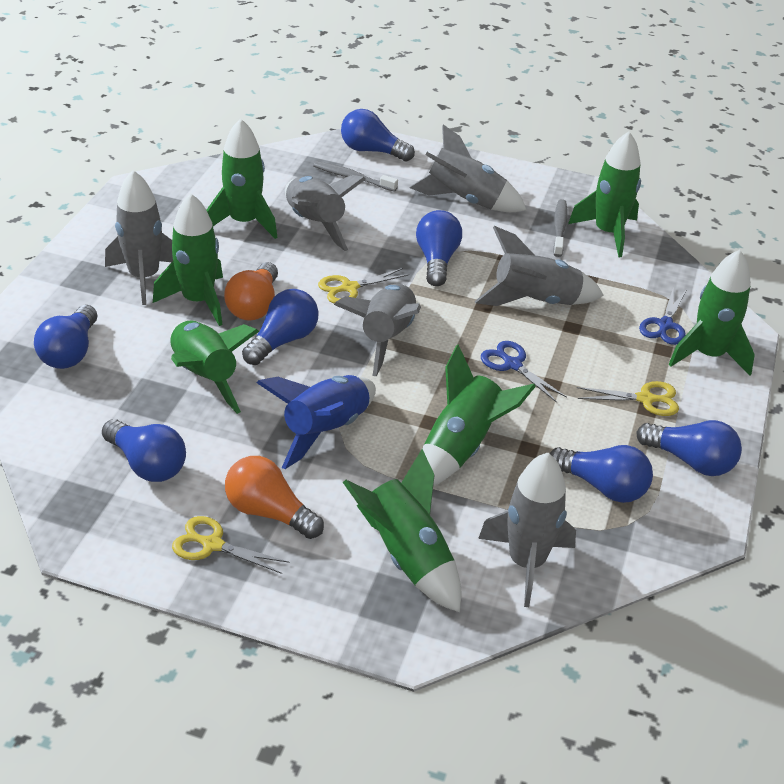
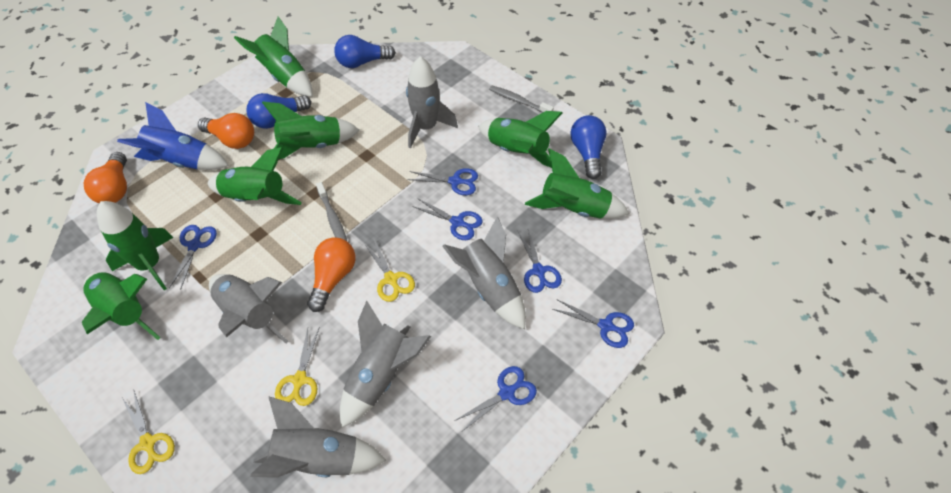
blue light bulb: [34,305,97,369] [102,419,186,482] [242,289,319,365] [341,109,415,161] [416,210,462,286] [549,445,653,503] [636,420,742,476] = 7 -> [246,93,311,129] [334,35,396,68] [570,115,607,179] = 3
blue scissors: [481,341,567,403] [639,287,687,345] = 2 -> [169,225,217,290] [407,168,478,195] [412,198,483,240] [454,366,537,431] [517,229,562,293] [553,299,634,348] = 6
grey rocket: [105,170,173,305] [285,175,366,251] [334,284,421,376] [409,124,527,212] [475,226,604,306] [478,453,576,607] = 6 -> [209,274,289,344] [250,396,386,478] [339,301,431,428] [406,56,458,148] [442,216,526,329] = 5
orange light bulb: [224,262,278,321] [225,456,324,539] = 2 -> [84,152,127,203] [198,113,254,149] [307,237,356,312] = 3

